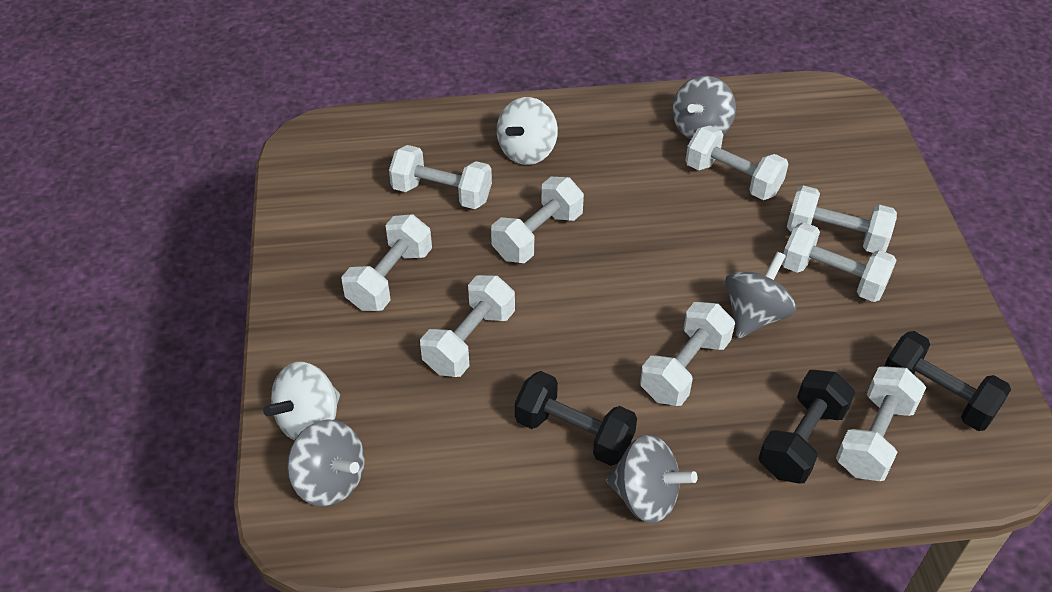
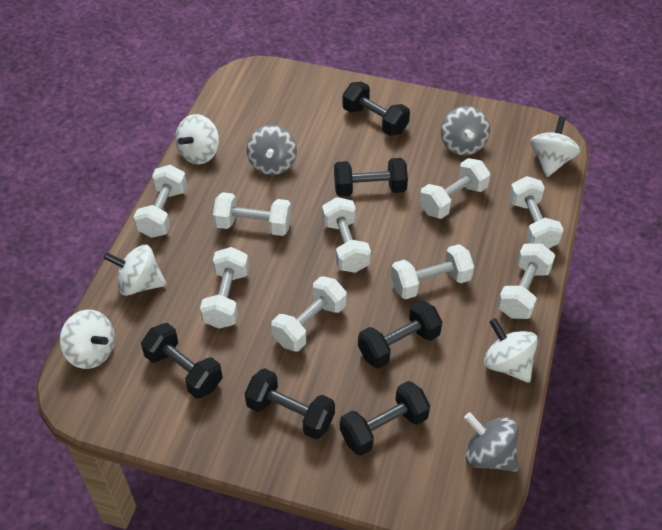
black dumbbell: [515,371,637,466] [759,370,855,484] [884,331,1011,431] = 3 -> [141,323,223,399] [245,368,335,440] [334,158,408,197] [340,381,430,456] [343,82,410,136] [358,300,442,369] = 6
grey spinning top: [287,419,365,507] [606,435,698,523] [672,76,736,140] [725,252,796,338] = 4 -> [247,125,297,175] [441,106,490,156] [464,412,519,472] = 3
white spinning top: [263,362,340,440] [497,97,558,165] = 2 -> [60,310,115,369] [103,245,166,296] [175,114,219,164] [484,318,538,383] [530,116,580,177] = 5

